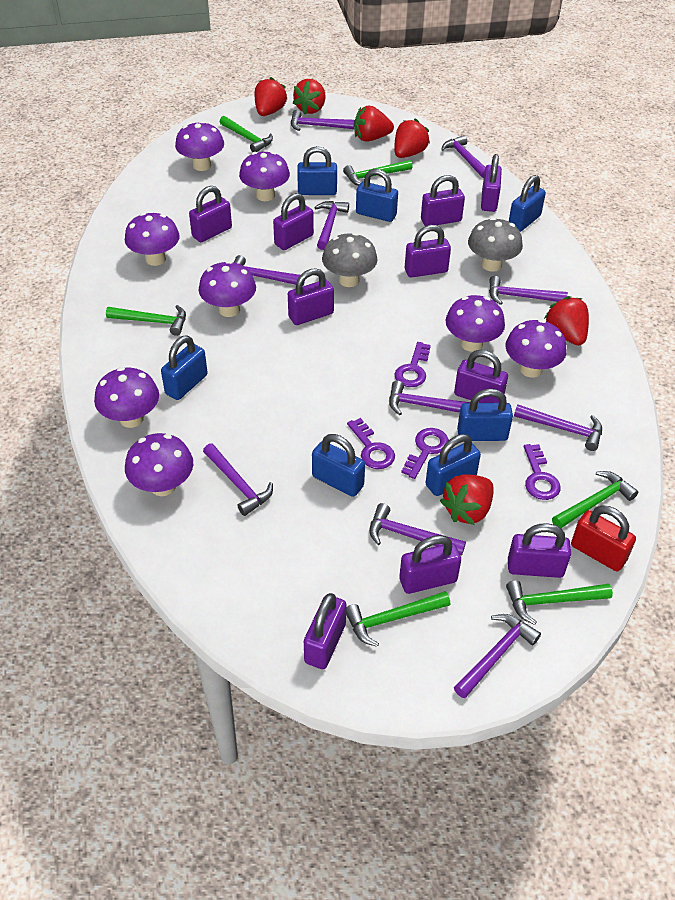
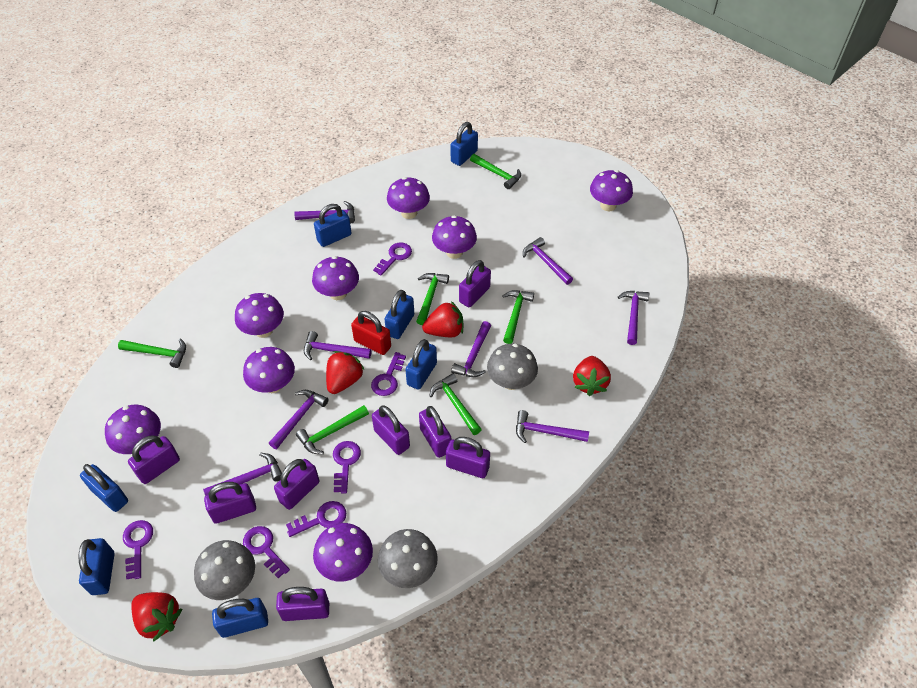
grey mushroom: [322,233,378,287] [468,217,523,272] = 2 -> [194,540,255,600] [378,529,438,588] [487,344,538,390] = 3
purple hammer: [203,443,273,516] [234,255,305,285] [291,110,354,131] [315,201,349,250] [369,503,466,555] [389,381,470,415] [441,135,486,178] [454,614,541,698] [489,276,568,305] [514,405,602,451] = 10 -> [203,453,282,496] [269,390,329,449] [294,201,355,223] [304,331,372,360] [451,321,491,377] [516,410,589,443] [523,237,573,285] [618,291,649,345] = 8
purple key: [347,418,395,469] [394,342,431,387] [401,428,449,479] [524,444,561,500] = 4 -> [123,520,153,579] [243,526,290,578] [286,501,346,537] [333,441,361,493] [371,352,406,396] [373,243,412,276] = 6
purple padlock: [189,186,232,242] [273,193,314,250] [288,268,334,325] [304,593,347,669] [399,535,461,594] [405,225,451,278] [421,175,465,226] [454,350,508,403] [481,154,502,212] [508,523,571,578] = 10 -> [128,435,180,484] [204,482,256,524] [274,459,319,510] [276,587,329,621] [372,405,410,455] [419,406,451,458] [446,437,490,478] [459,260,491,307] = 8
red strawberry: [255,77,287,116] [293,79,325,114] [354,105,394,142] [394,118,430,158] [440,474,494,525] [544,296,589,345] = 6 -> [131,592,182,642] [326,351,364,394] [422,301,464,337] [573,356,611,396] = 4

